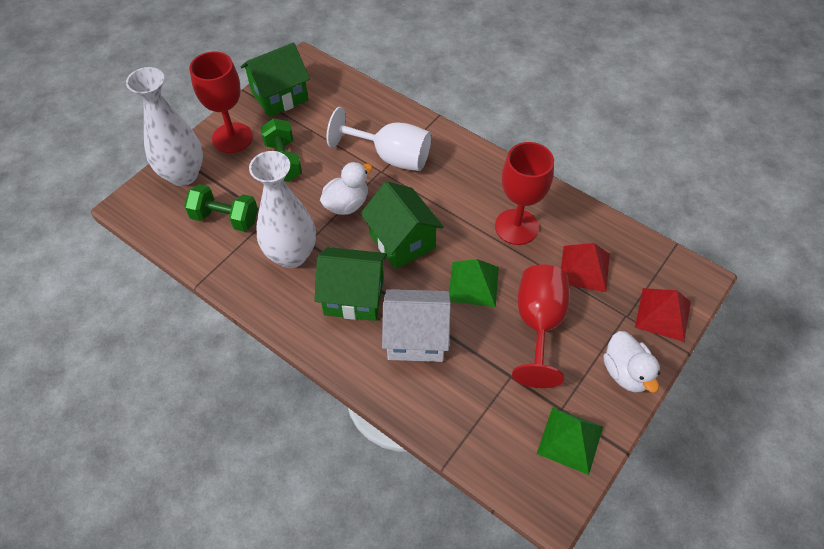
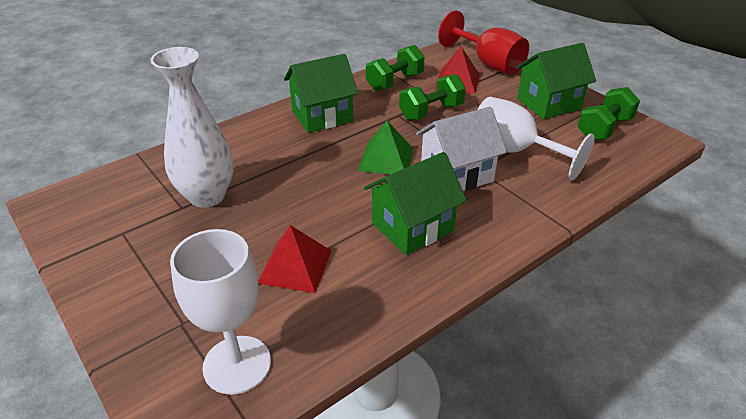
green dumbbell: [184,184,258,232] [260,118,302,182] = 2 -> [366,45,425,91] [399,74,466,120] [578,87,640,140] = 3
green pyramid: [449,259,499,307] [537,407,603,475] = 2 -> [358,121,413,175] = 1
red goblet: [190,51,253,153] [495,142,554,245] [512,265,570,388] = 3 -> [438,11,529,74] = 1
white duck: [320,162,373,215] [603,331,660,393] = 2 -> none = 0
white goblet: [327,107,431,171] = 1 -> [170,229,271,395] [477,97,595,180] = 2
white vase: [126,67,203,186] [249,151,316,268] = 2 -> [150,47,234,208] = 1

